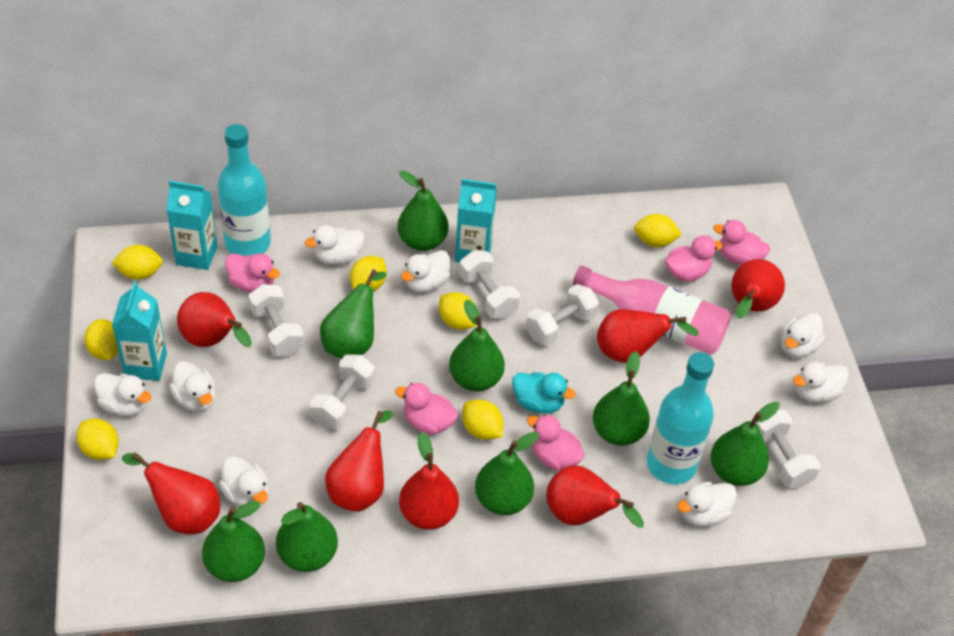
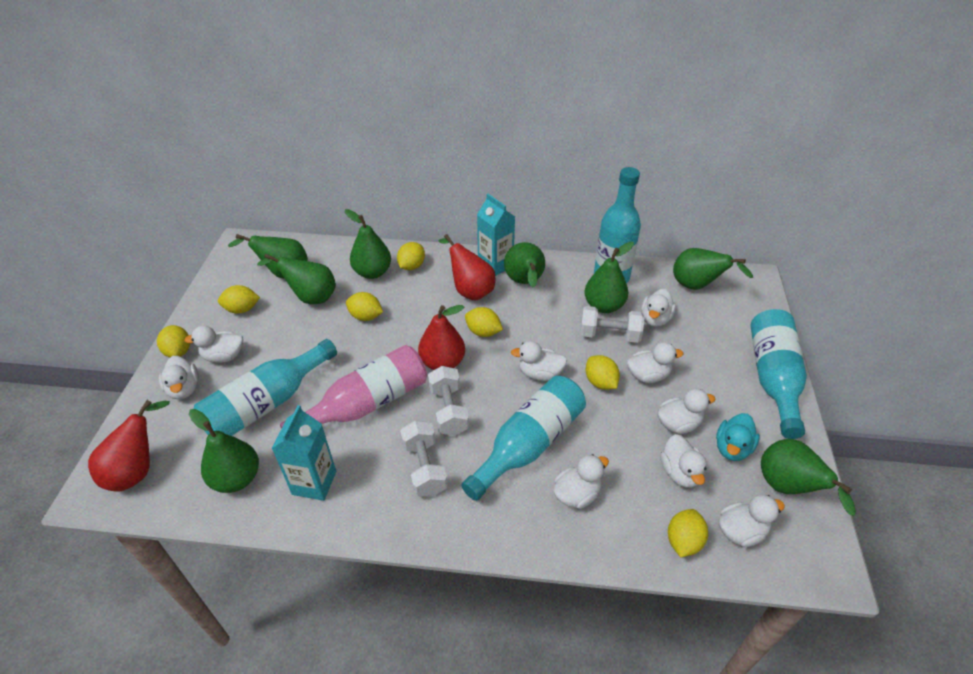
pink duck: [225,253,280,292] [395,383,458,435] [527,414,584,471] [665,235,723,281] [713,220,770,265] = 5 -> none = 0
red pear: [122,452,220,534] [177,292,252,347] [325,411,393,512] [399,432,459,530] [546,465,644,528] [597,309,699,363] [732,259,785,319] = 7 -> [88,400,170,492] [418,305,465,370] [439,234,495,301] = 3
turquoise bottle: [218,124,271,256] [647,352,714,484] = 2 -> [193,339,337,436] [462,376,586,501] [594,167,641,283] [750,309,807,439] = 4
turquoise carton: [112,281,167,381] [166,180,218,270] [455,179,497,263] = 3 -> [272,405,336,501] [477,194,515,276] = 2
white duck: [94,373,151,416] [169,361,216,412] [219,456,268,508] [305,225,364,265] [401,250,450,293] [677,482,737,527] [781,313,825,358] [793,362,849,403] = 8 -> [159,356,199,399] [184,326,243,363] [511,341,567,381] [553,454,609,509] [627,342,683,383] [641,289,676,327] [657,389,715,434] [660,434,707,488] [719,495,785,547] = 9
white dumbbell: [249,284,304,356] [310,354,375,429] [459,250,520,319] [526,284,599,346] [756,409,821,488] = 5 -> [400,420,448,497] [428,366,469,436] [580,306,644,343] = 3

